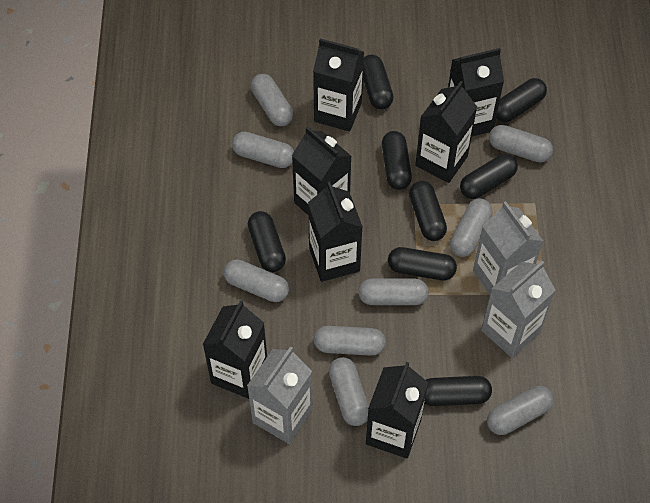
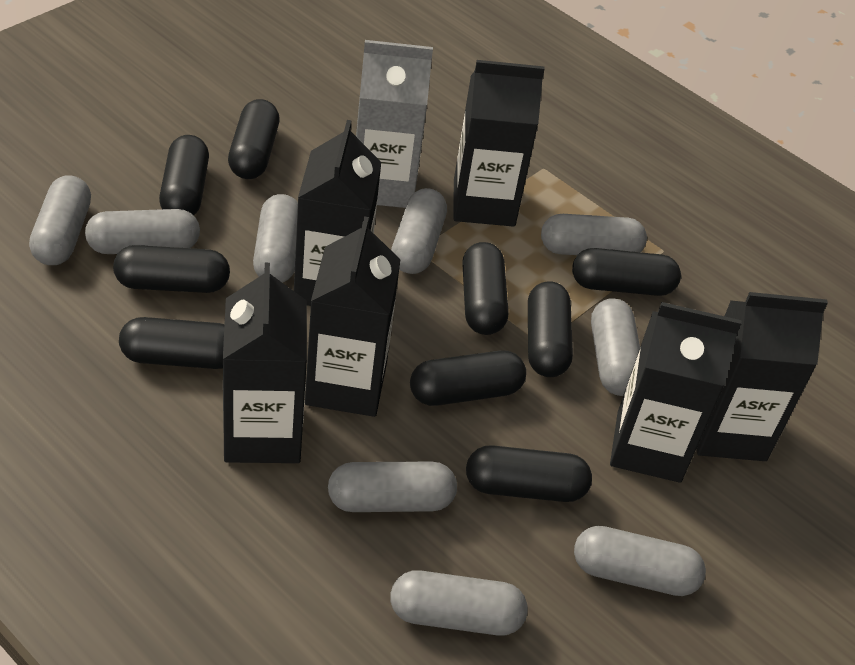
black capsule: [248,211,286,272] [363,55,394,109] [382,131,412,190] [388,247,457,280] [409,181,447,241] [424,376,492,406] [460,154,518,199] [496,78,547,122] = 8 -> [113,245,230,293] [119,317,225,369] [159,135,209,215] [228,99,279,179] [410,350,526,406] [462,242,508,335] [466,445,592,502] [528,281,573,377] [572,248,681,296] = 9
black carton: [202,300,267,399] [292,126,352,215] [308,181,363,282] [313,38,364,132] [366,362,428,459] [415,81,477,183] [448,48,504,136] = 7 -> [223,263,307,463] [294,120,381,306] [305,216,401,417] [454,60,545,227] [610,302,741,483] [696,292,828,461] = 6
grey carton: [247,347,313,444] [473,201,543,295] [481,261,556,358] = 3 -> [356,40,433,208] = 1

